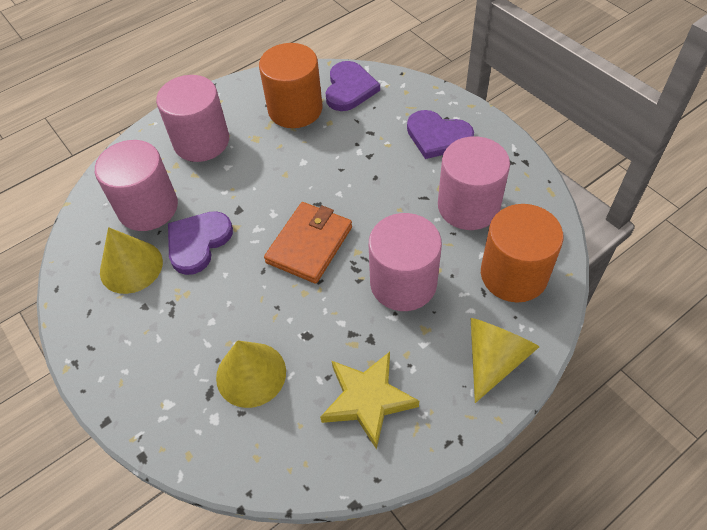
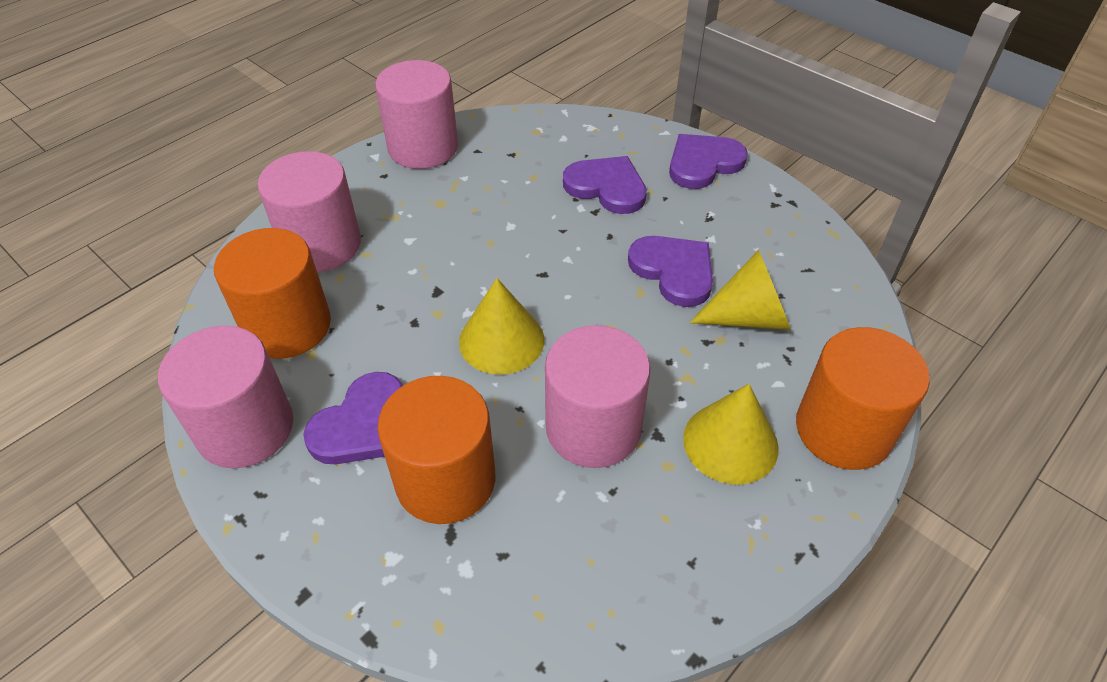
orange cylinder: [259,43,322,128] [481,204,564,303] = 2 -> [214,228,331,359] [378,376,495,524] [796,327,930,470] = 3
orange wallet: [264,202,352,284] = 1 -> none = 0
purple heart: [168,211,233,275] [325,61,380,111] [407,110,474,159] = 3 -> [303,372,403,464] [563,156,647,214] [628,236,713,307] [669,134,748,189] = 4
yellow star: [320,352,419,450] = 1 -> none = 0

